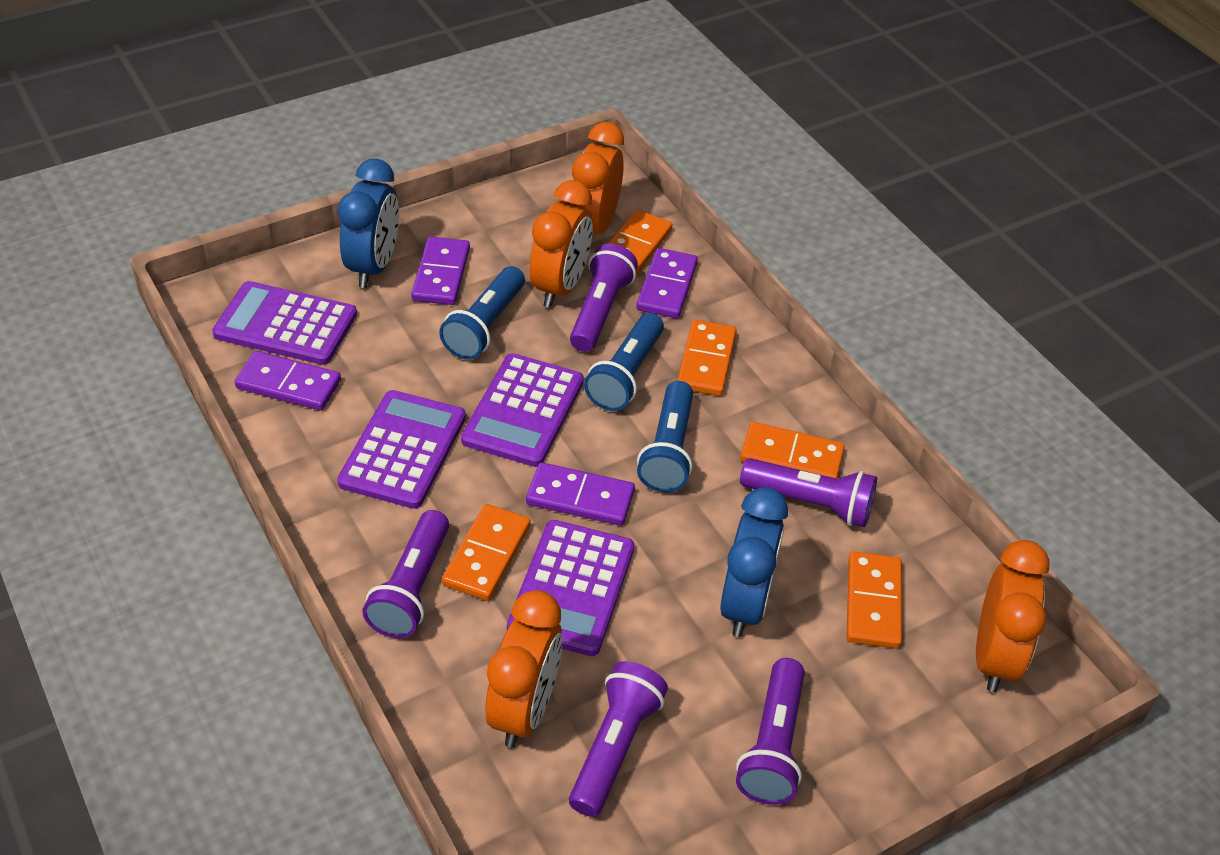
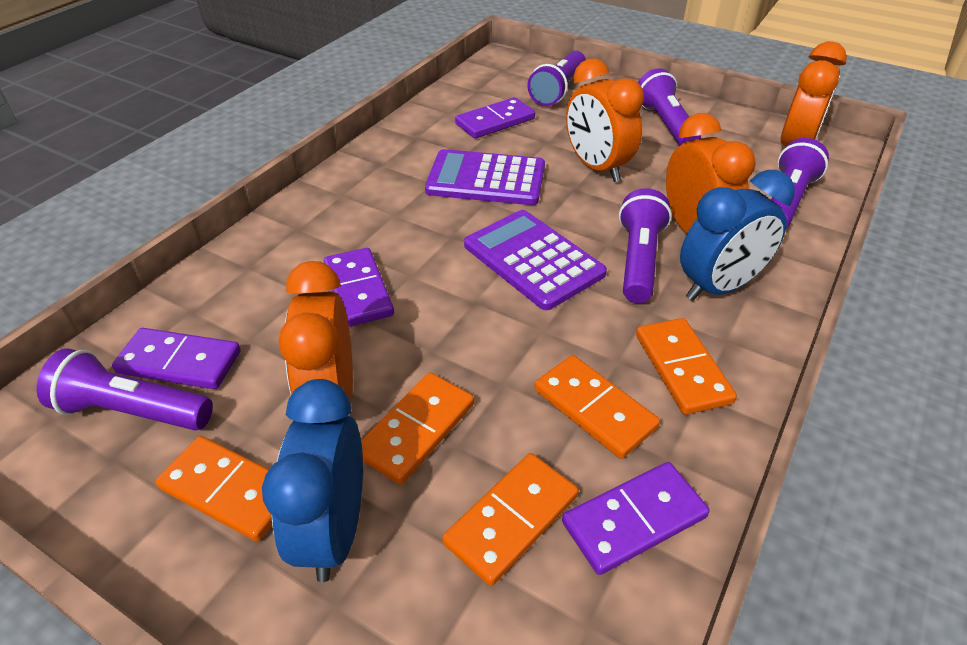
blue flashlight: [439,266,525,360] [584,313,664,411] [637,381,693,492] = 3 -> none = 0
purple calculator: [212,281,357,365] [337,390,466,509] [461,353,584,467] [507,520,634,656] = 4 -> [425,149,545,205] [464,210,607,310] = 2

